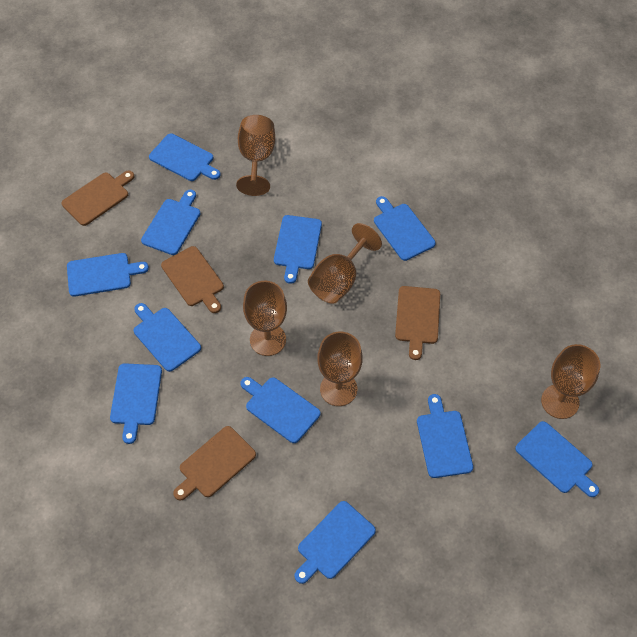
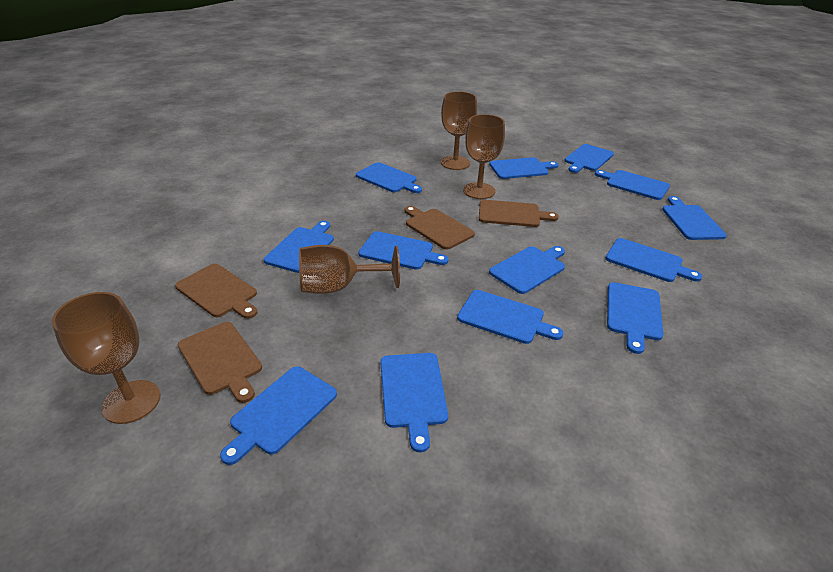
blue cutting board: [67,253,149,297] [110,363,162,444] [134,303,201,372] [141,190,200,255] [149,134,221,181] [240,377,320,443] [274,215,322,284] [294,501,376,584] [374,196,436,261] [417,394,473,478] [515,421,599,497] = 11 -> [220,366,337,465] [264,221,334,273] [356,162,422,193] [358,231,449,270] [380,353,448,452] [457,290,563,344] [489,157,559,179] [489,246,565,294] [564,144,614,173] [595,170,670,200] [605,238,702,282] [607,282,664,354] [662,196,727,240] = 13
brown goblet: [236,115,275,196] [243,281,287,356] [308,223,382,304] [317,331,363,406] [541,344,600,419] = 5 -> [52,292,160,424] [299,245,400,294] [441,91,477,170] [463,114,505,199] = 4

